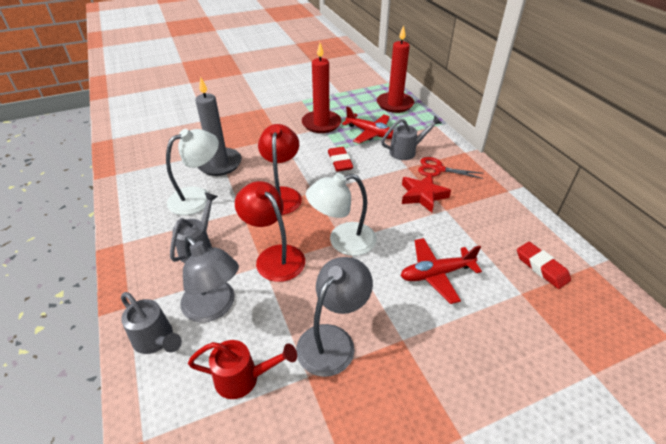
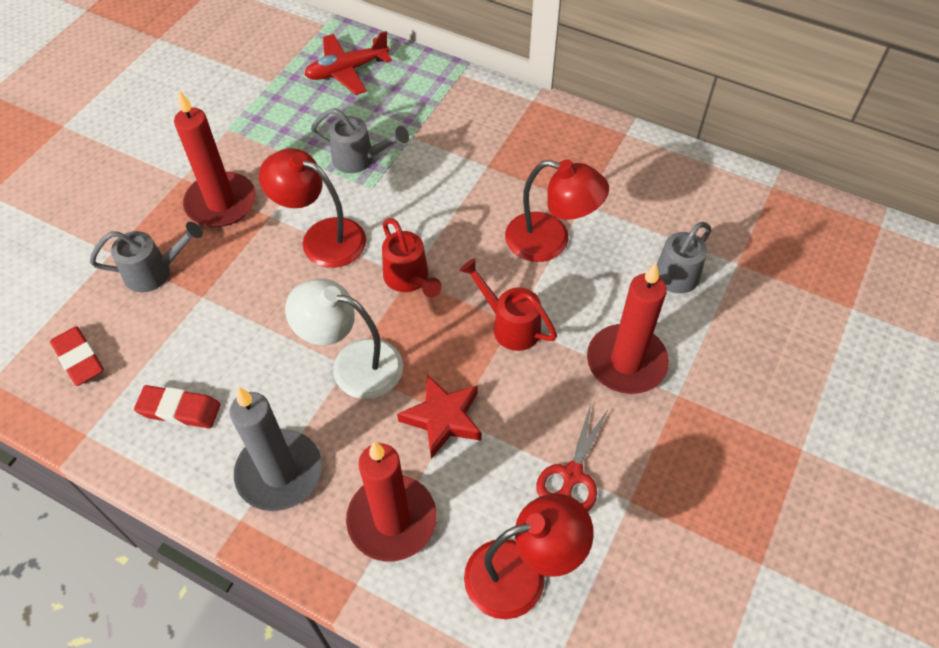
grey lamp: [180,236,239,322] [296,257,373,377] = 2 -> none = 0
red candle: [302,43,342,133] [377,25,414,113] = 2 -> [174,91,256,227] [346,441,437,561] [587,263,669,394] = 3
red lamp: [235,181,305,282] [258,124,302,215] = 2 -> [259,148,366,268] [464,493,594,619] [505,160,609,262] = 3
red plane: [342,107,393,144] [401,238,482,304] = 2 -> [304,31,392,95] = 1
red watering can: [188,340,297,399] = 1 -> [382,218,442,298] [459,258,557,351] = 2
white lamp: [166,129,219,215] [306,173,376,256] = 2 -> [285,279,403,399] = 1

